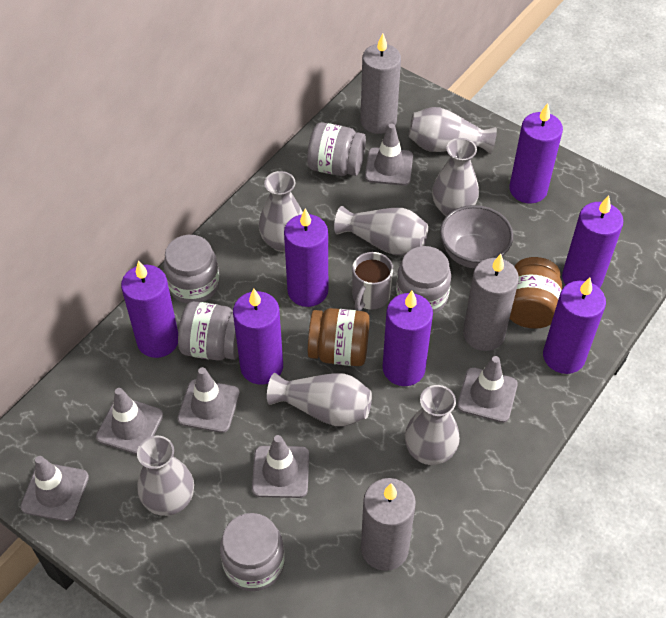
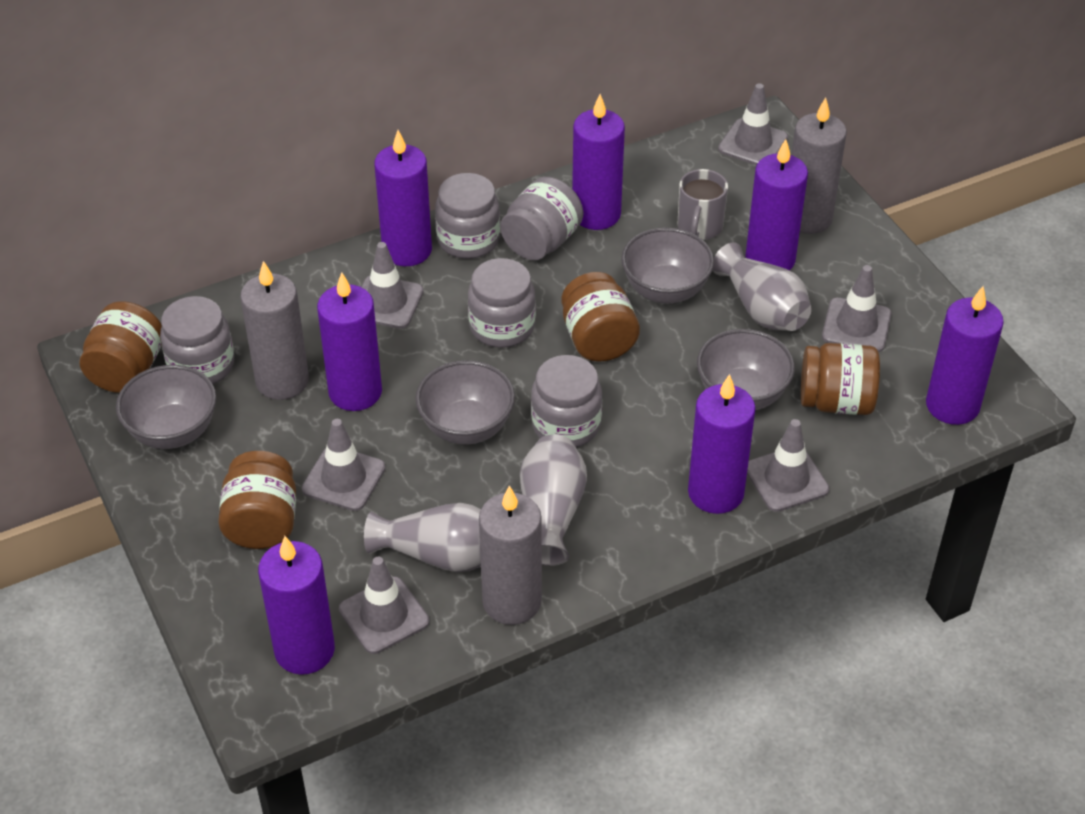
brown jar: [308,308,370,366] [510,257,562,329] = 2 -> [79,301,162,393] [218,451,296,549] [561,272,640,362] [801,343,880,415] = 4
grey bowl: [440,205,513,268] = 1 -> [116,365,216,449] [415,360,515,445] [621,227,714,304] [697,329,795,410] = 4
grey vase: [137,436,194,516] [259,171,303,252] [267,373,372,427] [334,206,428,255] [405,385,460,465] [409,107,497,154] [432,138,479,216] = 7 -> [364,503,481,572] [520,435,587,566] [713,243,812,331] = 3

